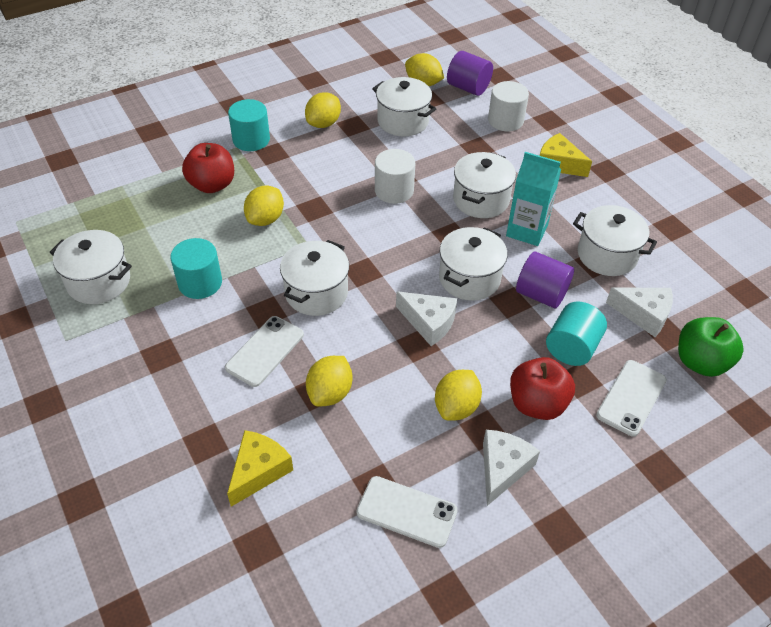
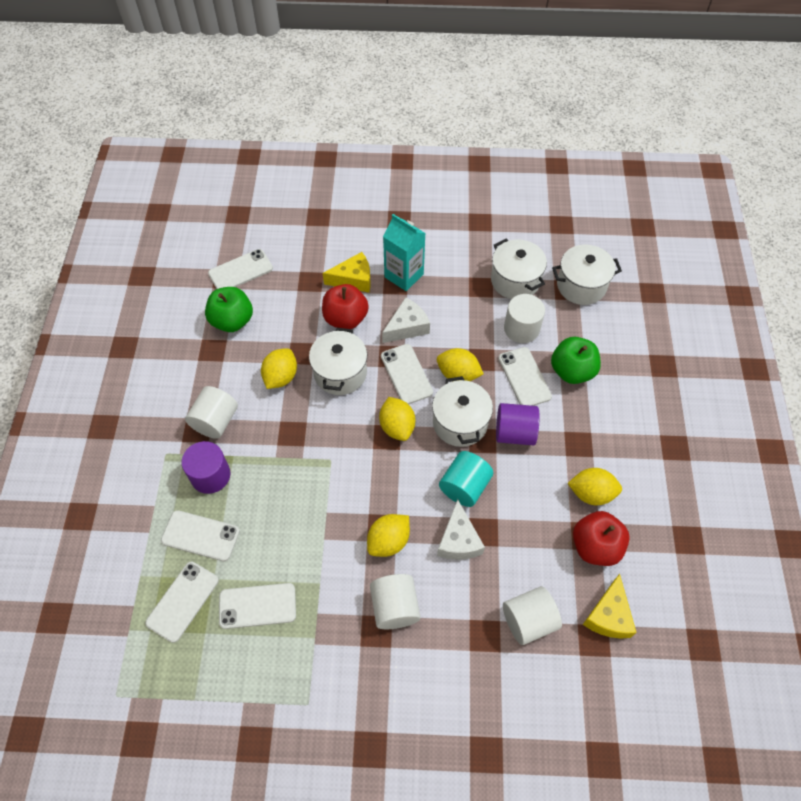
green apple: [678,317,744,377] = 1 -> [205,287,253,332] [551,337,601,384] = 2
turquoise cylinder: [171,238,222,299] [228,99,270,151] [546,301,607,366] = 3 -> [439,451,493,507] = 1
white cheese: [396,291,457,346] [483,430,540,506] [606,288,673,337] = 3 -> [382,297,430,343] [437,499,485,560] = 2
white cylinder: [375,149,416,204] [488,81,529,132] = 2 -> [185,386,238,439] [370,574,420,629] [503,586,562,645] [504,294,545,343] = 4
white phone: [225,316,304,387] [356,476,458,548] [596,360,667,436] = 3 -> [145,562,219,643] [161,510,240,561] [208,249,273,289] [219,583,296,629] [381,344,433,404] [498,347,552,406] = 6
white pot: [49,230,132,304] [280,240,349,316] [372,77,436,136] [439,227,508,301] [453,152,516,218] [573,205,657,276] = 6 -> [309,328,367,395] [432,376,493,447] [491,239,547,299] [552,244,622,305] = 4

